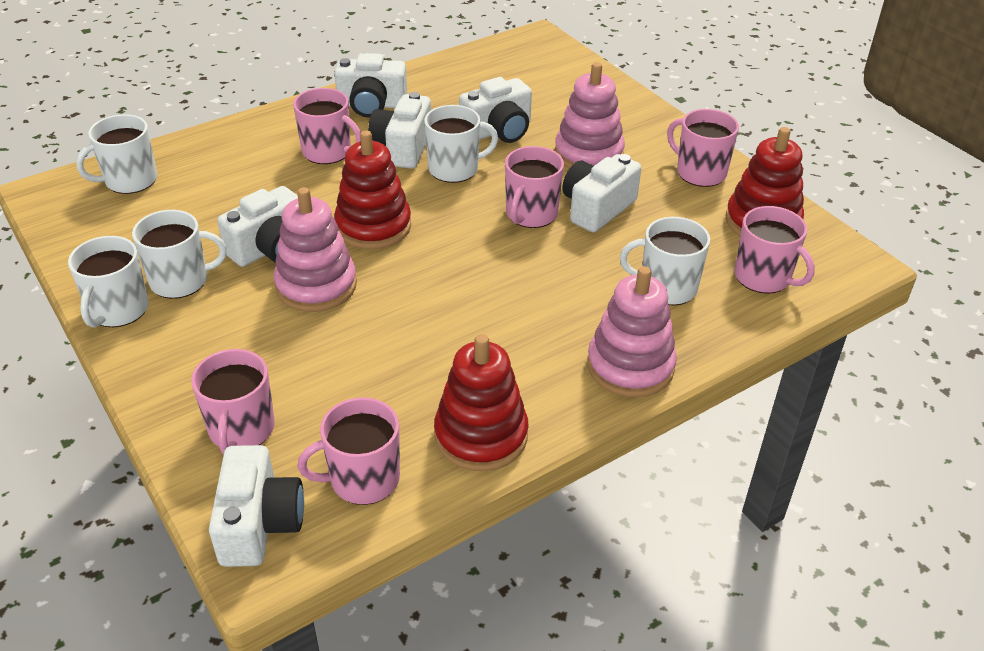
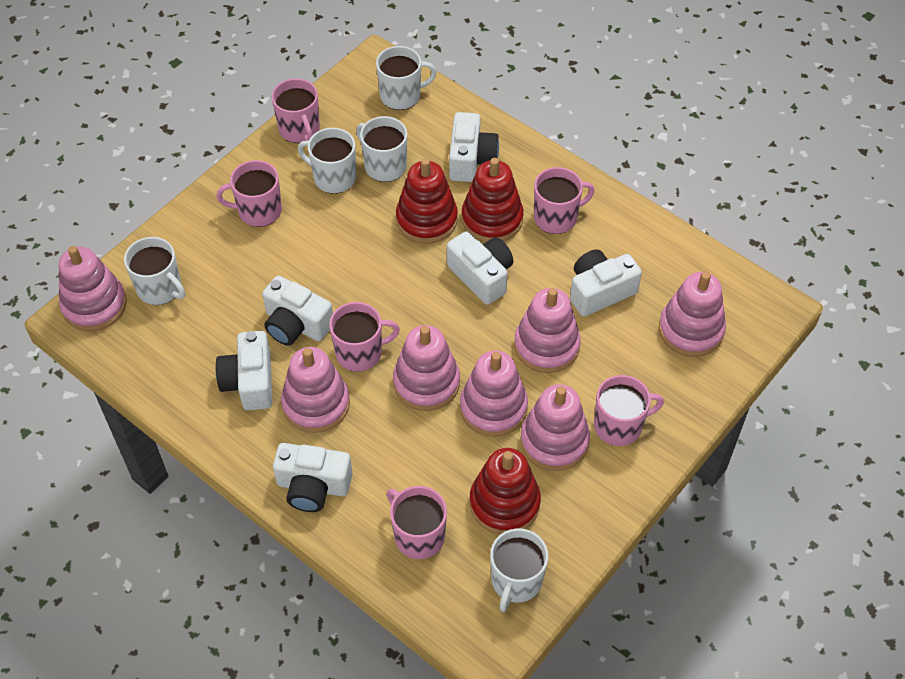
pink stacking toy: [274,187,357,312] [555,62,625,169] [587,266,677,398] = 3 -> [59,246,127,331] [281,347,350,433] [393,325,460,411] [460,351,528,437] [514,288,581,373] [520,384,590,471] [659,272,726,357] = 7

